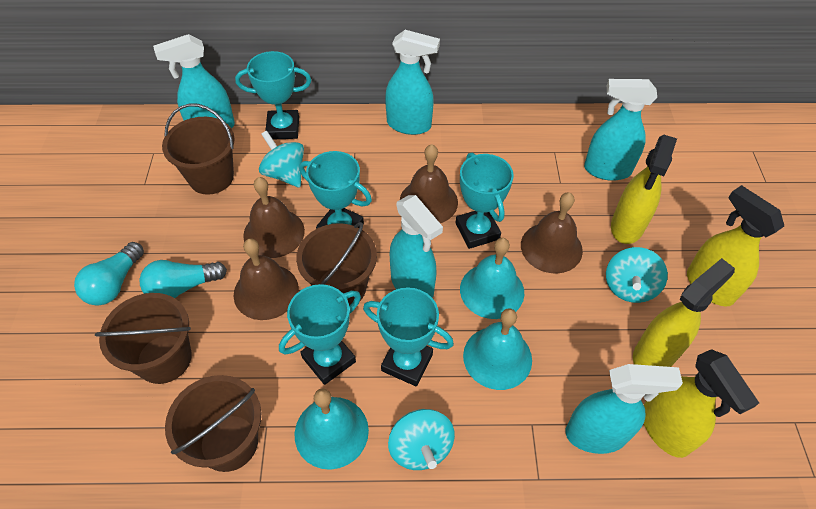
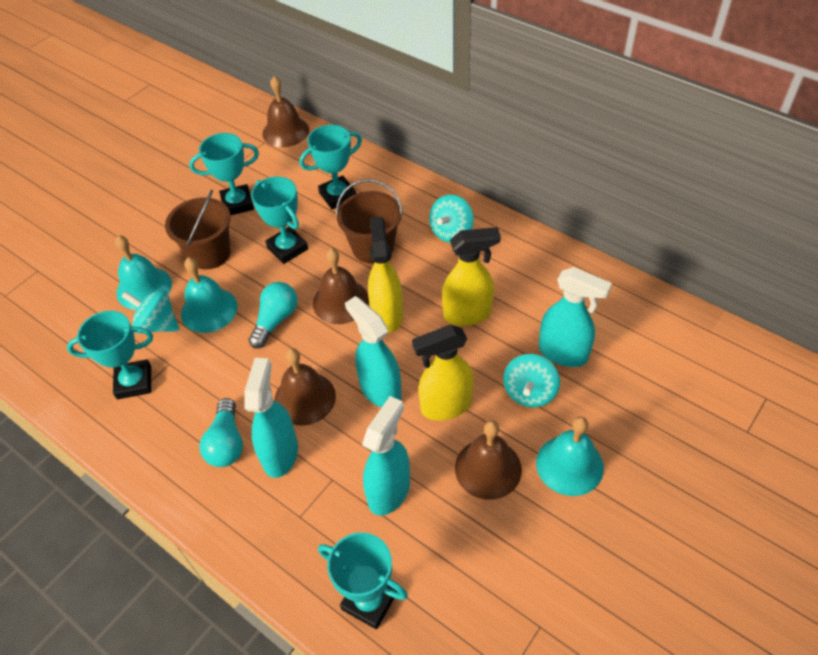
brown bucket: [95,293,192,384] [162,103,235,195] [165,375,261,472] [296,222,377,306] = 4 -> [165,190,231,270] [336,179,403,264] = 2
turquoise spray bottle: [153,34,235,129] [385,30,440,135] [389,195,443,298] [565,364,683,454] [584,79,657,181] = 5 -> [244,358,298,478] [345,296,402,407] [362,396,410,516] [539,267,612,367] = 4
yellow spray bottle: [611,135,677,244] [633,258,735,367] [644,349,759,458] [687,185,784,307] = 4 -> [368,217,403,333] [412,325,474,421] [442,227,501,326] = 3

